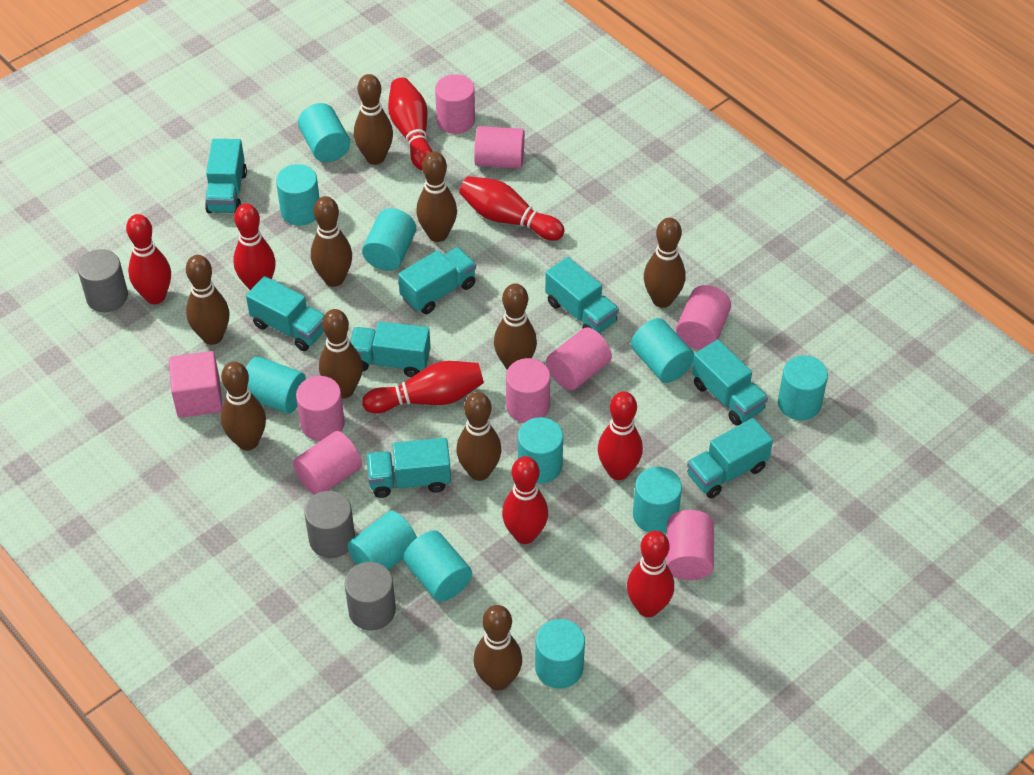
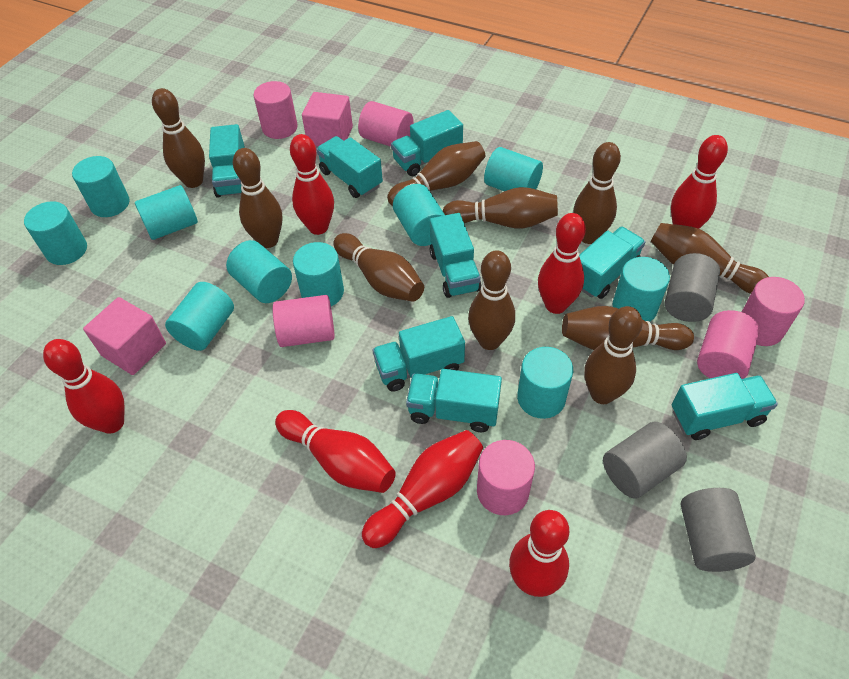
pink cube: [169,351,223,418] = 1 -> [83,297,166,375] [302,92,353,146] = 2
pink cylinder: [293,431,362,495] [296,376,345,441] [435,74,475,134] [474,126,525,169] [506,358,550,423] [546,327,612,391] [666,510,714,580] [676,285,731,350] = 8 -> [254,81,298,139] [273,295,335,347] [358,101,414,147] [477,440,535,515] [697,310,760,379] [742,277,805,346] = 6
red bowling pin: [126,214,171,304] [233,203,276,290] [362,361,484,414] [388,77,433,171] [459,176,565,241] [502,456,548,544] [598,391,643,480] [627,531,674,617] = 8 -> [43,339,125,434] [275,410,396,493] [290,134,334,235] [362,430,483,548] [509,510,569,597] [538,213,586,314] [671,135,728,229] = 7
turquoise cylinder: [246,357,306,413] [276,164,319,226] [298,103,350,162] [347,511,417,570] [362,208,416,271] [403,530,472,602] [518,417,563,484] [535,619,585,689] [631,318,694,383] [633,467,682,533] [778,355,828,420] = 11 -> [24,201,87,265] [72,156,130,217] [135,185,198,240] [165,282,234,351] [226,240,292,303] [293,242,344,306] [393,184,445,246] [484,147,543,191] [517,347,573,419] [613,257,670,322] = 10

